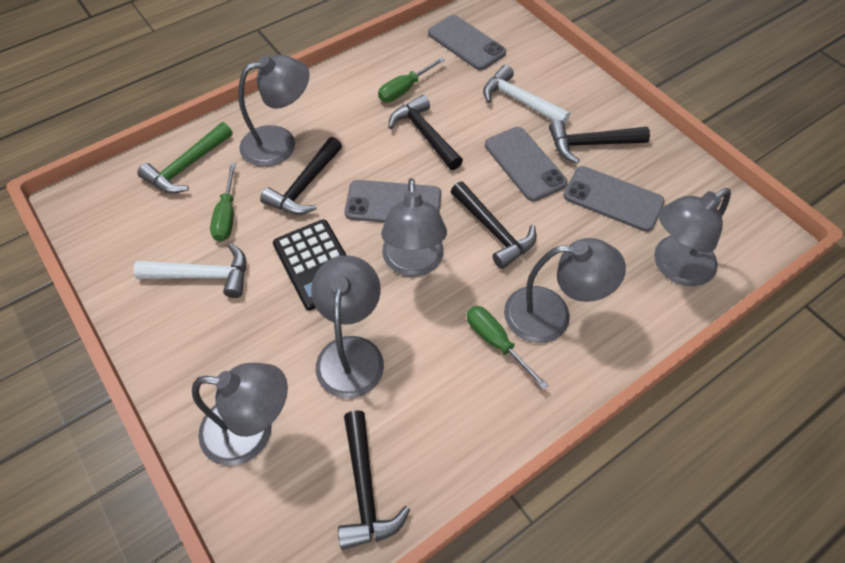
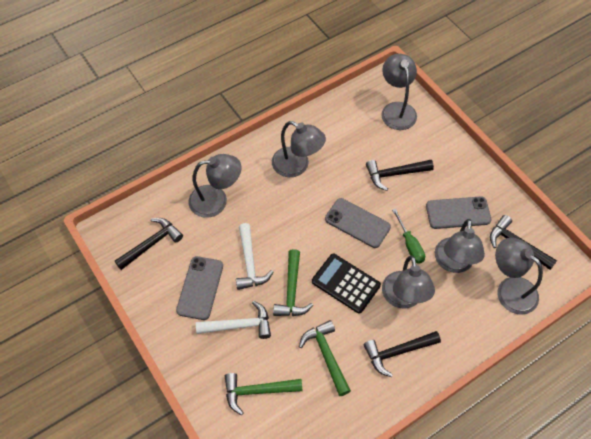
black hammer: [260,137,342,215] [338,410,410,550] [388,95,463,170] [451,181,536,269] [549,120,650,164] = 5 -> [114,218,183,270] [363,331,441,377] [366,160,434,191] [490,215,557,270] = 4
green hammer: [137,122,233,194] = 1 -> [225,373,302,415] [273,249,313,316] [299,320,351,396] = 3
green screwdriver: [210,163,236,242] [378,57,445,102] [467,306,548,389] = 3 -> [392,209,425,264] = 1
grey phone: [345,180,441,223] [428,15,506,70] [485,127,567,202] [563,166,665,232] = 4 -> [176,256,223,320] [325,198,391,248] [426,196,491,229] = 3

